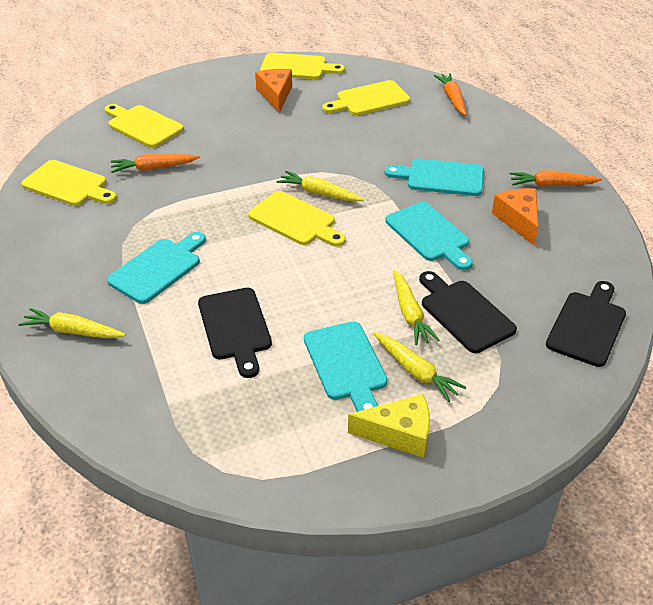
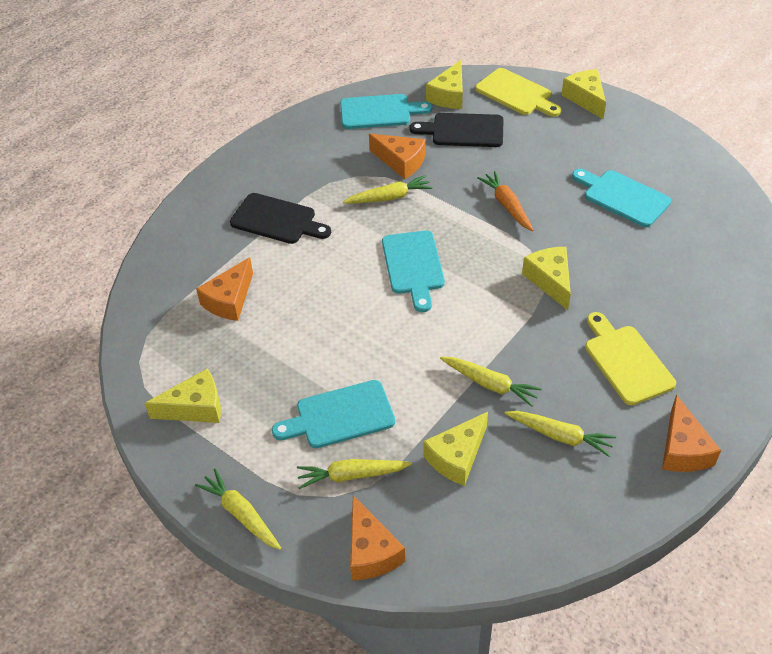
black cutting board: [198,288,272,378] [419,271,517,353] [546,281,626,367] = 3 -> [230,193,331,244] [409,113,504,147] = 2
orange carrot: [111,154,200,173] [434,73,467,116] [510,171,602,187] = 3 -> [478,171,533,231] = 1
orange cheese: [255,69,292,113] [492,188,538,246] = 2 -> [196,257,253,321] [350,495,405,580] [369,134,425,179] [662,395,721,472] = 4
yellow carrot: [18,308,126,338] [277,171,364,202] [373,332,466,402] [393,270,439,345] = 4 -> [195,469,282,550] [297,459,412,489] [343,175,433,204] [440,357,542,407] [504,411,616,457] = 5
yellow cheese: [348,394,430,458] = 1 -> [144,369,221,423] [424,412,488,486] [426,60,463,109] [522,247,571,310] [561,69,606,119] = 5
yellow cutting board: [21,160,117,206] [105,104,184,148] [248,191,346,247] [260,52,345,79] [322,80,410,116] = 5 -> [475,68,561,117] [585,312,676,405] = 2

